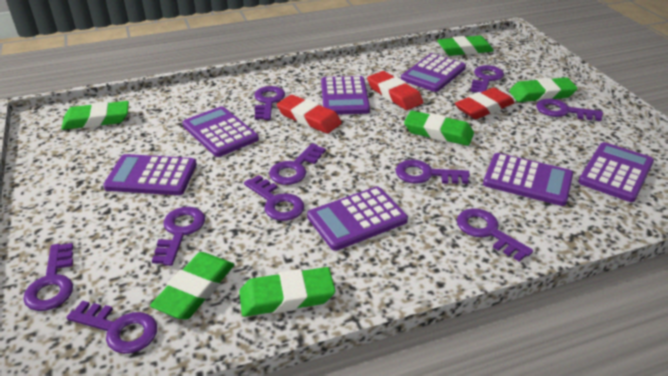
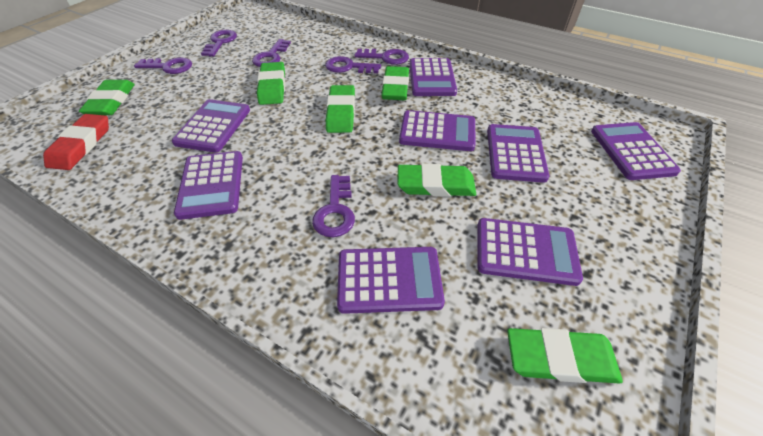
purple calculator: [103,154,197,195] [182,106,259,157] [307,187,408,251] [321,76,370,115] [401,53,466,92] [483,153,573,206] [578,142,654,202] = 7 -> [172,99,250,153] [174,151,243,220] [337,247,445,314] [399,110,475,151] [410,58,457,96] [477,218,583,286] [487,124,549,183] [591,122,681,180] = 8
purple key: [23,243,73,311] [66,301,157,354] [152,207,205,266] [244,175,304,221] [254,86,285,120] [269,143,326,185] [395,160,470,184] [457,208,533,262] [470,65,504,93] [536,99,603,121] = 10 -> [134,58,192,74] [201,30,237,57] [252,39,291,67] [312,175,355,237] [325,56,381,73] [354,49,409,65] = 6
red eraser: [277,95,342,134] [367,71,423,110] [455,88,515,119] = 3 -> [43,114,109,170] = 1

